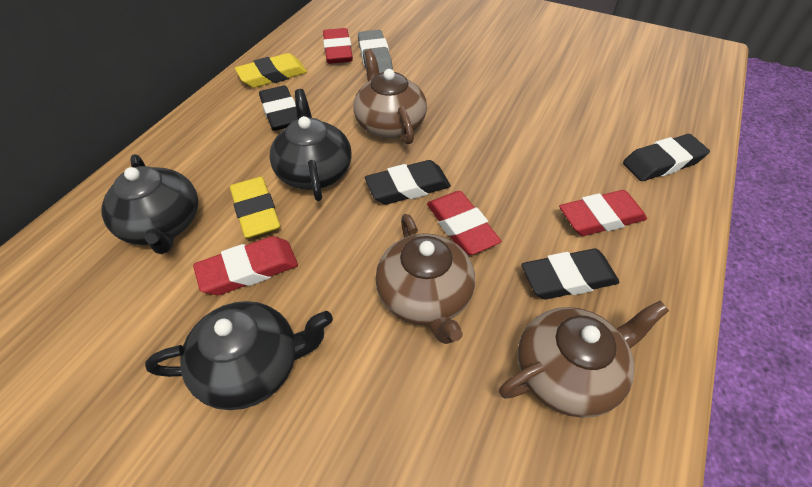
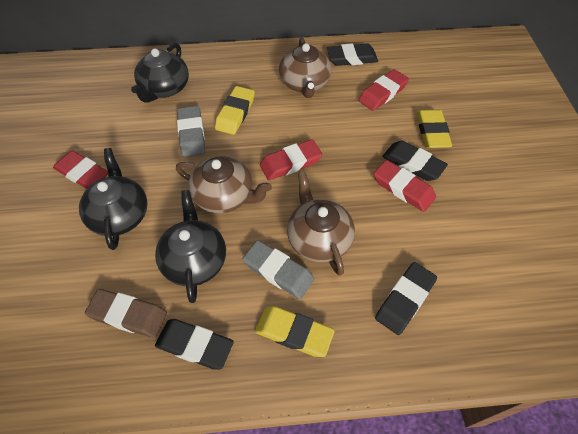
brown eraser: none = 0 -> [85,289,167,338] = 1
grey eraser: [358,30,393,73] = 1 -> [177,106,205,157] [243,240,314,299] = 2
yellow eraser: [230,177,280,238] [235,53,307,88] = 2 -> [215,86,255,135] [255,306,335,357] [417,110,452,148] = 3

